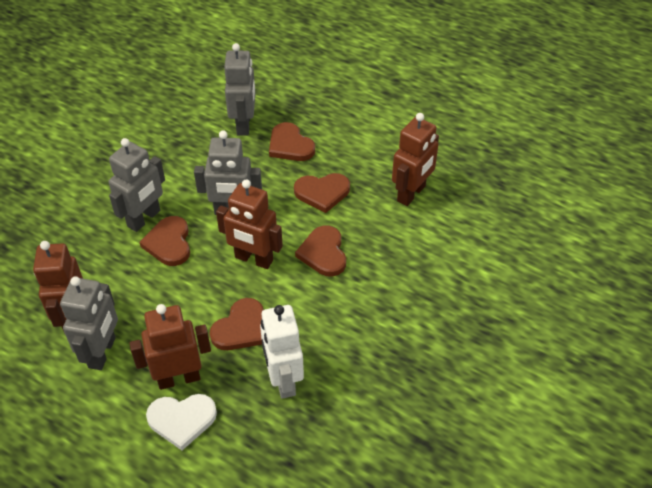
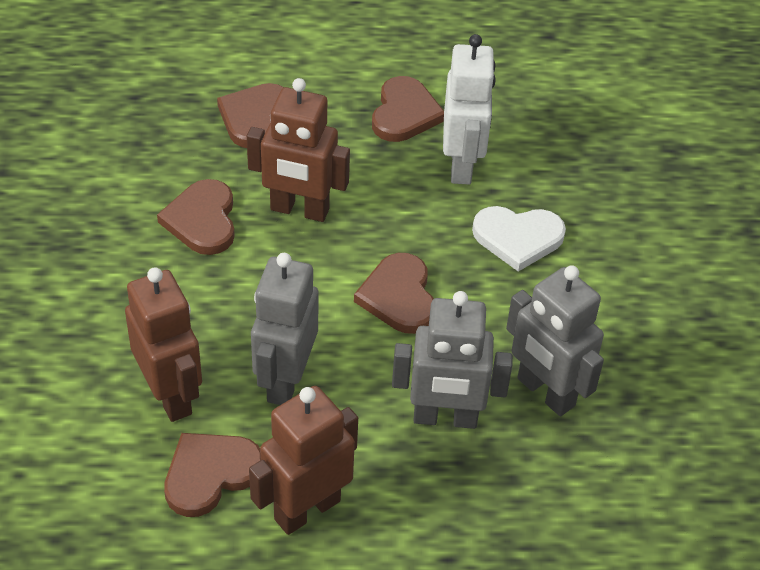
brown robot: [33,241,83,334] [129,304,211,390] [216,179,283,269] [392,113,439,206] = 4 -> [125,267,202,422] [247,78,350,222] [249,386,358,535] = 3
grey robot: [60,276,118,370] [109,138,165,232] [194,130,262,215] [224,43,256,136] = 4 -> [251,253,319,405] [392,291,513,429] [506,265,604,416] = 3

